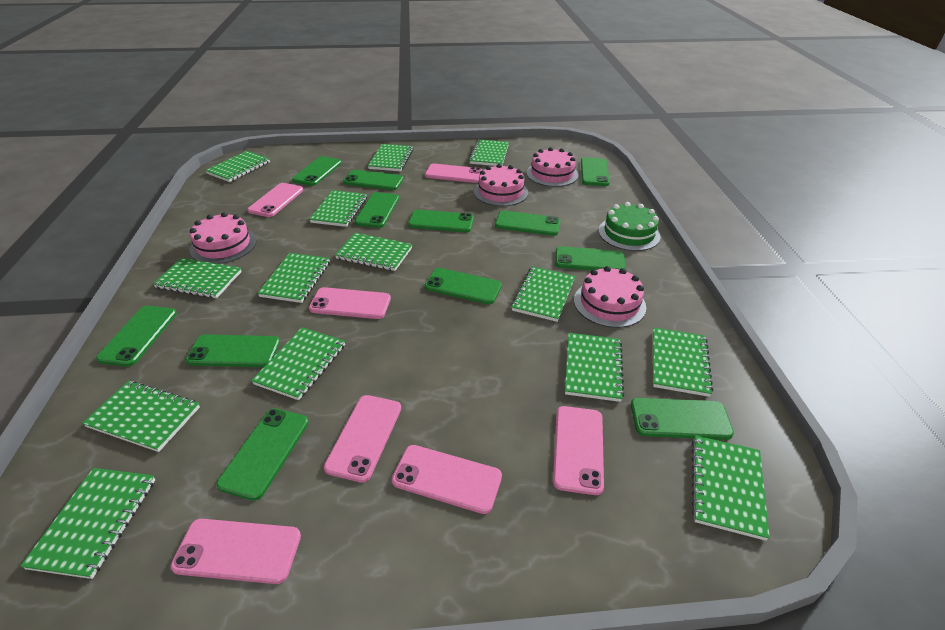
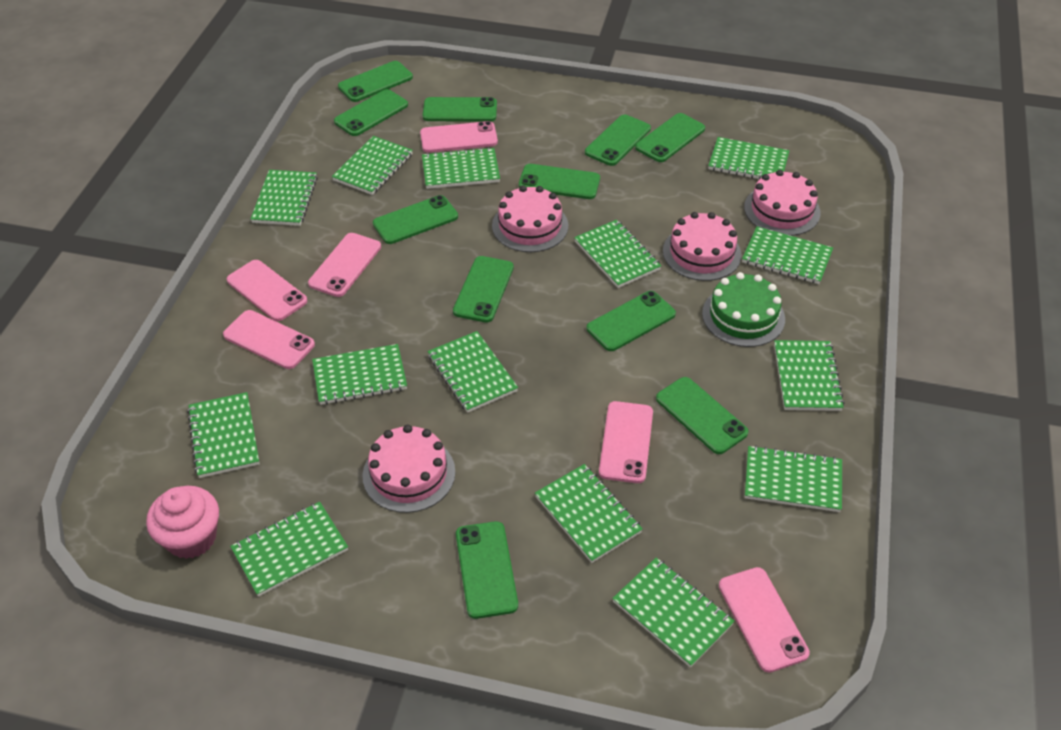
green phone: [96,306,177,367] [186,334,280,367] [216,408,309,501] [292,156,341,186] [343,170,404,190] [355,192,399,228] [408,210,474,232] [424,268,502,304] [495,210,561,236] [555,246,626,270] [581,157,610,186] [631,398,734,440] = 12 -> [334,89,408,136] [338,61,413,102] [373,195,458,244] [423,97,497,122] [453,256,514,323] [456,521,518,619] [519,164,600,199] [585,114,651,166] [587,291,676,351] [635,113,705,162] [656,377,749,454] = 11
pink cupcake: none = 0 -> [146,486,219,559] = 1
pink phone: [171,519,301,584] [248,183,303,217] [309,287,391,319] [324,395,401,483] [392,445,502,514] [425,164,483,183] [553,406,604,495] = 7 -> [223,310,315,369] [227,260,308,321] [308,233,381,297] [420,121,498,152] [599,401,653,483] [719,567,810,673] = 6

